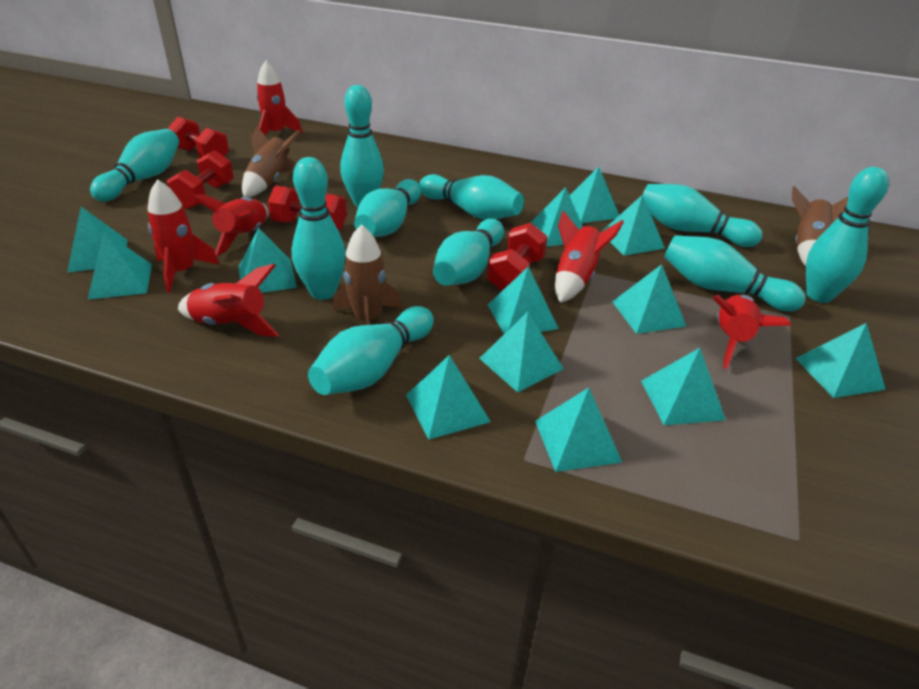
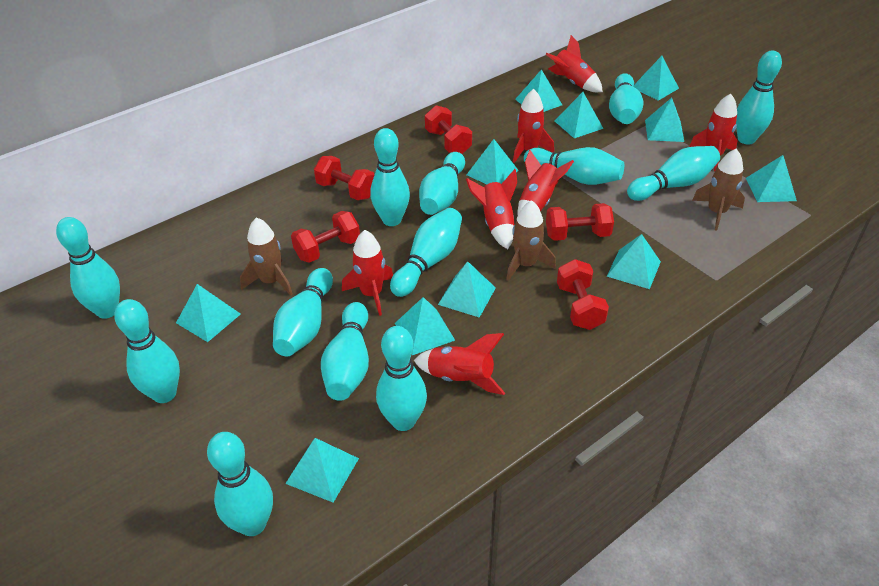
red dumbbell: [167,117,229,158] [167,150,234,209] [268,186,347,231] [487,223,548,291] = 4 -> [291,211,360,263] [314,156,374,200] [425,105,472,154] [546,203,614,241] [557,259,609,330] = 5
red rocket: [148,179,220,293] [178,264,279,337] [191,195,268,256] [256,61,303,136] [555,210,624,303] [713,295,791,369] = 6 -> [342,230,393,316] [414,333,505,395] [466,169,517,249] [513,89,554,163] [517,150,574,215] [545,35,603,92] [689,94,738,171] = 7
turquoise bowling pin: [90,129,179,201] [292,157,346,300] [308,306,434,395] [340,85,384,207] [354,179,421,237] [419,174,524,220] [433,219,504,286] [642,184,763,247] [664,235,806,312] [806,167,889,303] = 10 -> [56,217,120,319] [114,299,180,403] [207,432,273,536] [273,268,333,356] [321,302,369,401] [370,128,410,226] [376,326,427,431] [390,208,462,297] [419,152,465,215] [524,147,624,185] [609,73,644,124] [627,146,720,201] [736,50,782,145] = 13
turquoise pyramid: [67,207,128,272] [87,231,152,300] [238,227,297,293] [406,355,491,440] [479,312,564,392] [488,266,559,334] [531,187,583,247] [535,388,622,472] [569,166,619,223] [600,195,665,256] [612,264,686,334] [641,348,726,425] [795,323,886,398] = 13 -> [176,284,241,342] [285,438,359,503] [395,297,455,355] [438,261,496,318] [467,139,519,184] [515,69,562,112] [555,92,604,138] [607,234,661,289] [634,56,679,101] [645,98,684,142] [746,155,797,202] = 11

